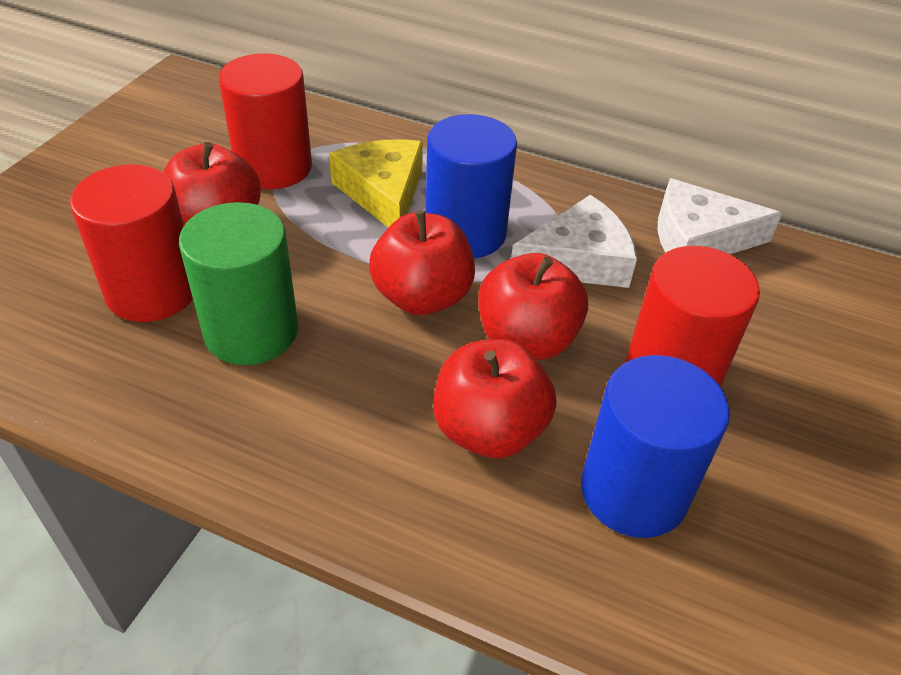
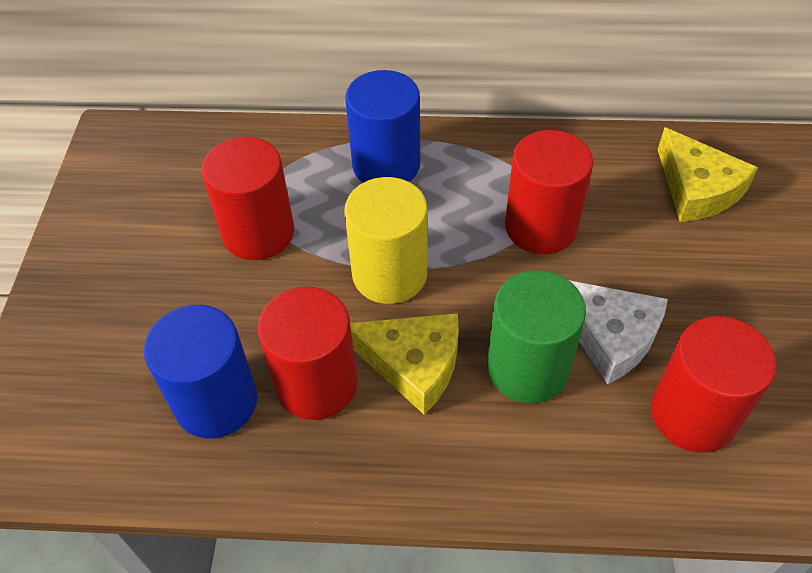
red apple: [163,142,261,225] [369,211,475,315] [433,339,557,459] [478,253,588,360] = 4 -> none = 0
red cylinder: [70,165,193,322] [219,53,312,189] [625,246,760,387] = 3 -> [201,137,294,260] [258,286,358,420] [505,130,593,254] [651,316,776,453] = 4
white cheese: [511,195,637,288] [657,178,782,254] = 2 -> [569,280,668,384] = 1
yellow cheese: [329,139,423,228] = 1 -> [350,313,459,415] [658,127,758,222] = 2
yellow cylinder: none = 0 -> [344,177,428,304] = 1

